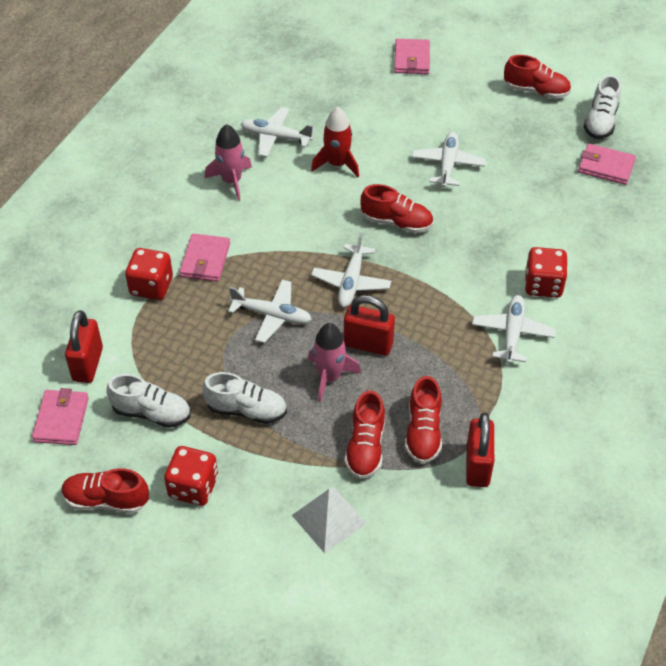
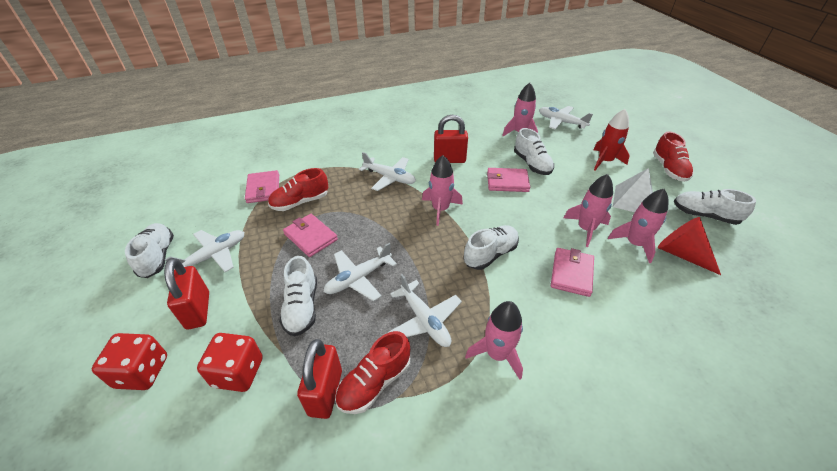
pink rocket: [205,124,252,201] [308,323,361,402] = 2 -> [422,155,463,226] [465,301,523,380] [502,83,538,136] [564,174,613,247] [608,189,669,263] = 5
red cone: none = 0 -> [658,217,721,275] = 1
red dice: [125,248,173,300] [164,446,218,506] [525,247,568,298] = 3 -> [92,333,167,390] [197,333,263,392] = 2
red shoe: [62,468,149,513] [345,391,385,479] [360,184,433,233] [405,376,442,464] [504,55,571,99] = 5 -> [268,168,328,211] [335,331,410,414] [653,131,694,182] = 3
white shoe: [106,374,191,428] [202,372,287,424] [584,75,621,139] = 3 -> [125,223,174,278] [279,256,317,336] [463,225,519,270] [514,128,554,175] [674,189,756,225] = 5

